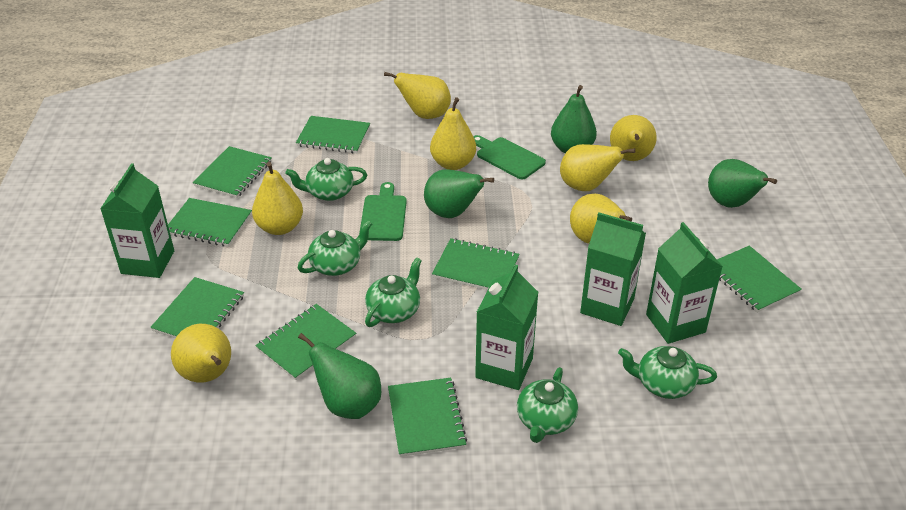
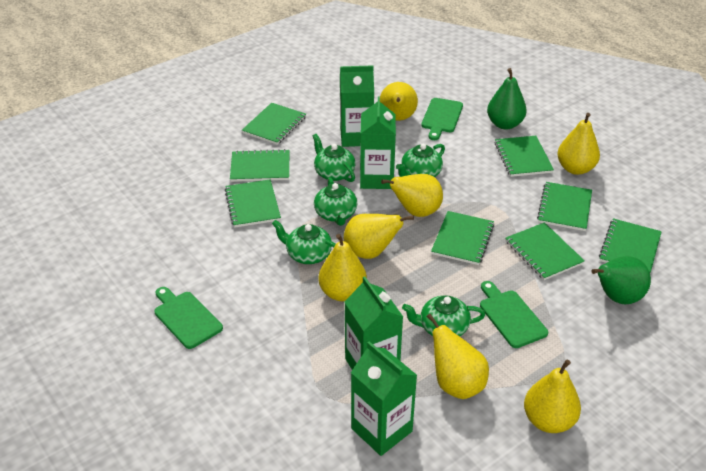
green cutting board: [359,182,407,241] [473,135,546,179] = 2 -> [154,287,223,349] [421,98,463,140] [480,281,548,348] = 3
green pear: [298,333,381,419] [424,169,494,218] [551,85,597,153] [708,159,777,208] = 4 -> [487,68,527,130] [591,256,651,304] = 2

